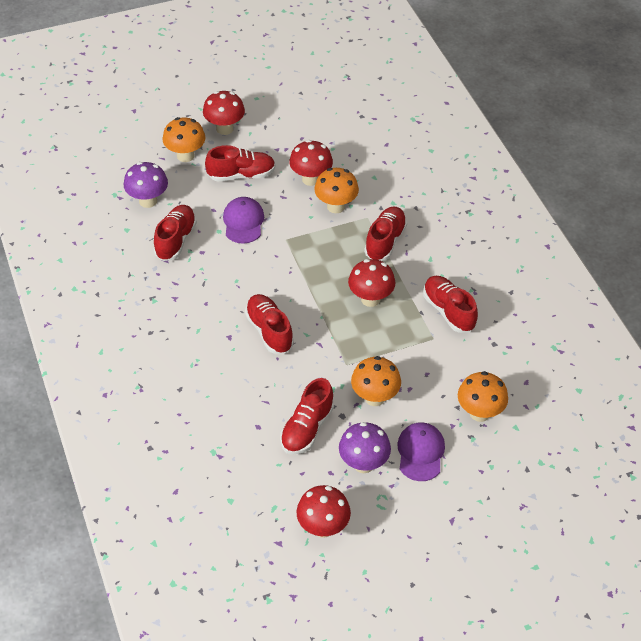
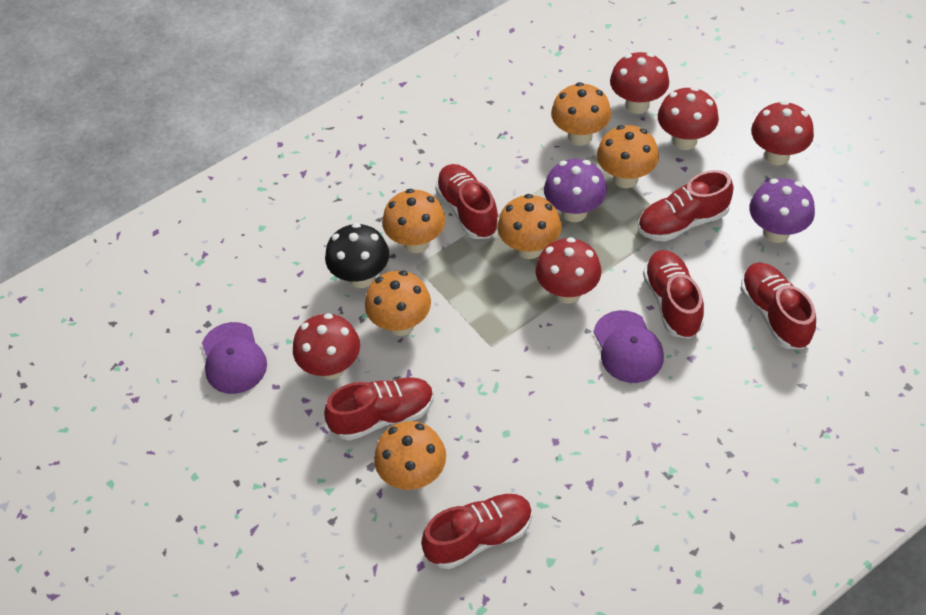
black mushroom: none = 0 -> [325,223,389,288] = 1
orange mushroom: [162,117,205,162] [314,168,359,213] [351,356,401,406] [458,371,508,422] = 4 -> [365,270,431,336] [374,421,446,490] [382,189,446,253] [498,194,561,259] [551,82,611,146] [597,125,659,188] = 6
red mushroom: [203,91,245,135] [289,140,333,186] [297,485,351,538] [348,259,395,307] = 4 -> [293,313,360,380] [536,237,601,303] [610,52,669,114] [658,87,719,150] [751,101,814,165] = 5

